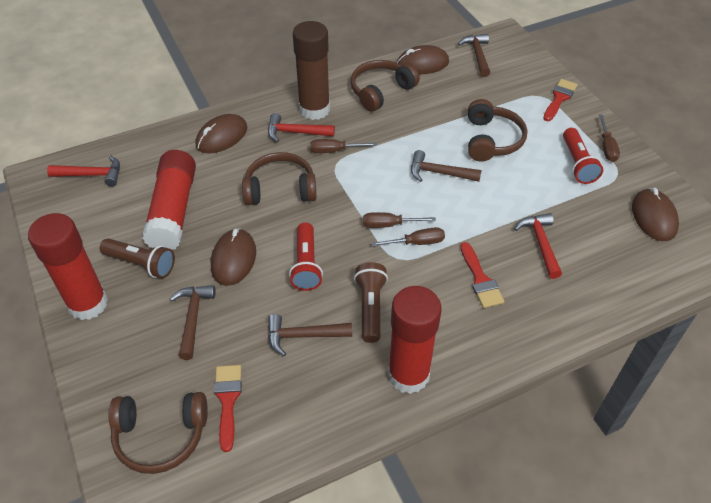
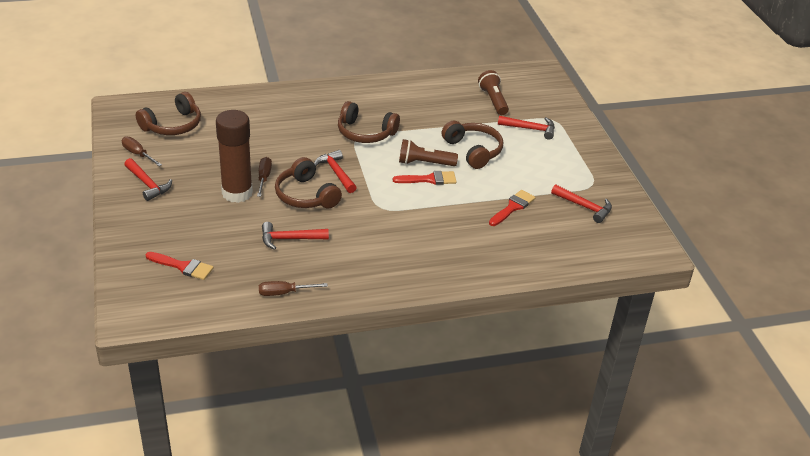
brown hammer: [169,285,216,360] [268,314,352,356] [411,150,482,182] [458,34,490,77] = 4 -> none = 0
brown mouse: [195,114,247,153] [211,228,256,286] [397,45,449,74] [632,188,679,241] = 4 -> none = 0
brown screwdriver: [310,139,377,153] [363,212,436,228] [371,227,445,247] [599,114,620,162] = 4 -> [122,136,162,166] [257,157,272,197] [259,281,328,296] = 3
red flashlight: [289,222,323,291] [563,128,603,184] = 2 -> none = 0
red glue stick: [28,213,108,320] [142,150,196,250] [388,286,442,394] = 3 -> none = 0
red hammer: [47,155,120,187] [268,113,335,142] [514,213,562,279] = 3 -> [124,158,172,201] [262,222,329,250] [314,150,357,193] [498,116,555,140] [551,184,612,223] = 5

